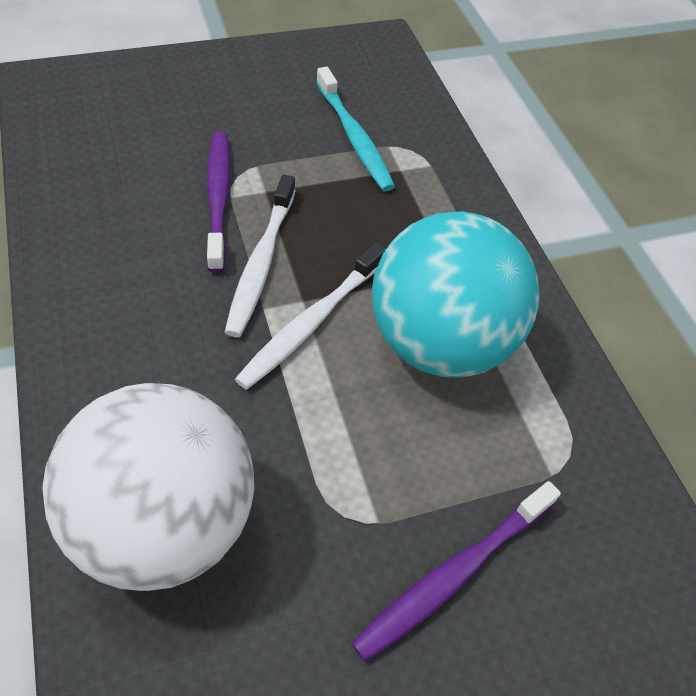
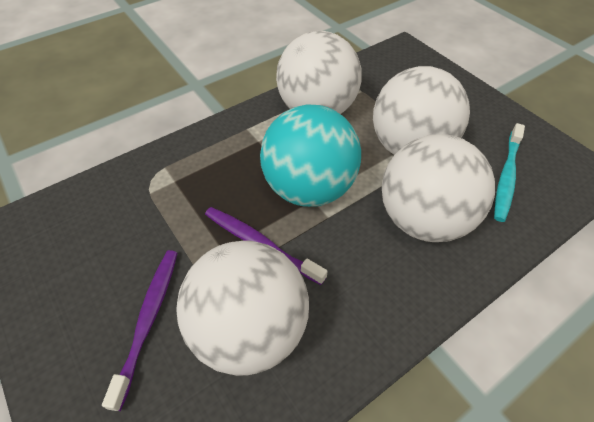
white ball: [42,383,254,591] = 1 -> [176,241,309,376] [276,31,361,114] [373,66,470,155] [382,134,495,242] = 4
white toothbrush: [225,175,296,337] [235,242,386,390] = 2 -> none = 0

